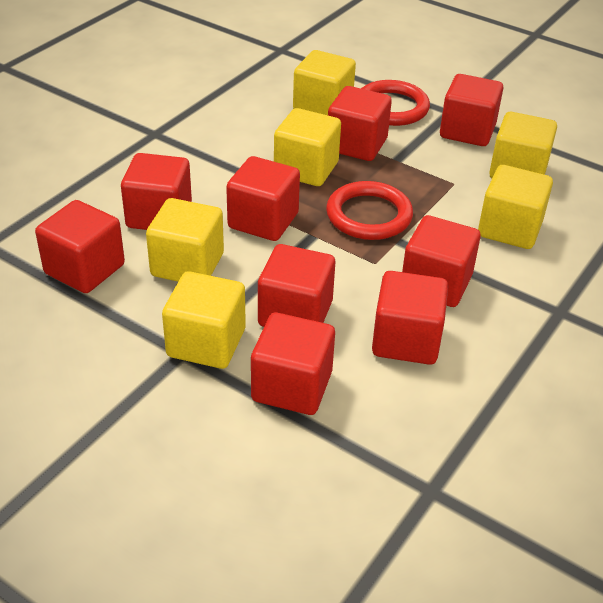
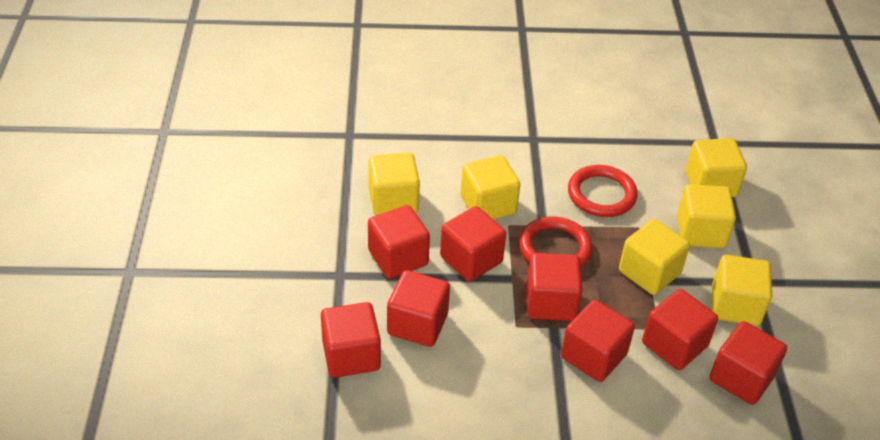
red cube: [35,200,125,293] [121,153,192,230] [226,156,300,241] [251,312,335,415] [258,244,335,327] [328,86,392,161] [372,271,448,365] [402,215,481,307] [440,74,503,146] = 9 -> [321,302,381,378] [368,205,430,279] [387,270,450,347] [440,206,506,282] [527,253,582,321] [561,300,635,382] [642,289,718,370] [709,321,787,405] = 8

